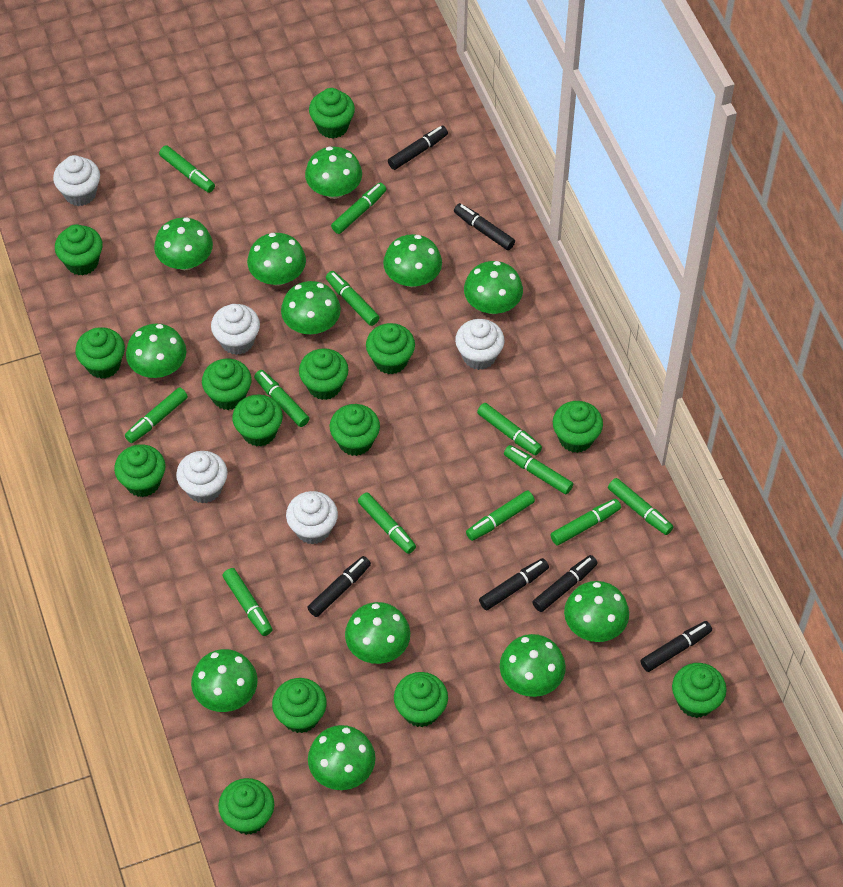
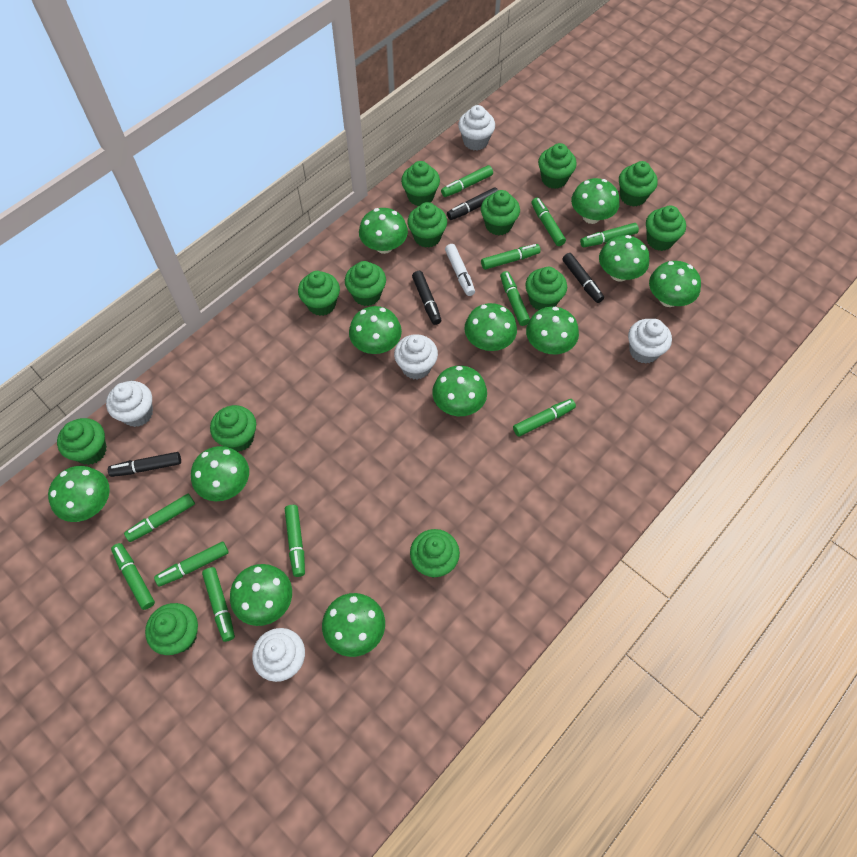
black marker: [307,556,371,617] [388,126,448,170] [454,203,515,250] [479,558,549,610] [532,555,598,612] [641,621,712,672] = 6 -> [108,452,181,477] [412,271,441,325] [447,187,498,220] [562,253,604,303] = 4
green cupcake: [55,224,103,276] [75,327,125,379] [114,445,166,497] [202,359,252,410] [218,778,274,835] [232,394,283,447] [272,678,327,733] [299,348,348,400] [309,88,355,138] [330,404,380,456] [366,323,415,374] [394,672,448,727] [553,401,603,453] [672,663,727,718] = 14 -> [57,418,107,465] [145,603,198,655] [210,405,256,452] [298,271,340,316] [345,261,386,306] [401,161,440,206] [408,202,447,248] [410,529,460,578] [481,190,520,235] [525,267,567,311] [538,143,577,189] [619,161,658,207] [646,205,686,251] = 13
green marker: [125,387,188,443] [159,145,215,193] [222,568,273,636] [254,370,310,427] [326,271,380,326] [331,183,386,234] [358,492,416,554] [466,491,535,541] [477,403,542,455] [504,445,573,494] [550,499,621,545] [608,478,673,535] = 12 -> [111,543,155,610] [124,494,195,542] [154,541,229,587] [202,567,235,642] [285,505,305,577] [441,165,493,197] [481,244,541,270] [500,271,530,326] [513,399,576,437] [531,197,566,246] [580,223,639,247] = 11
white marker: none = 0 -> [445,244,475,296] = 1

